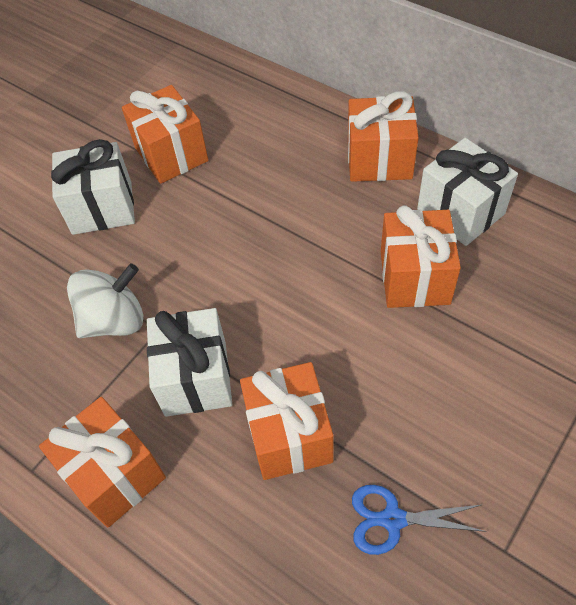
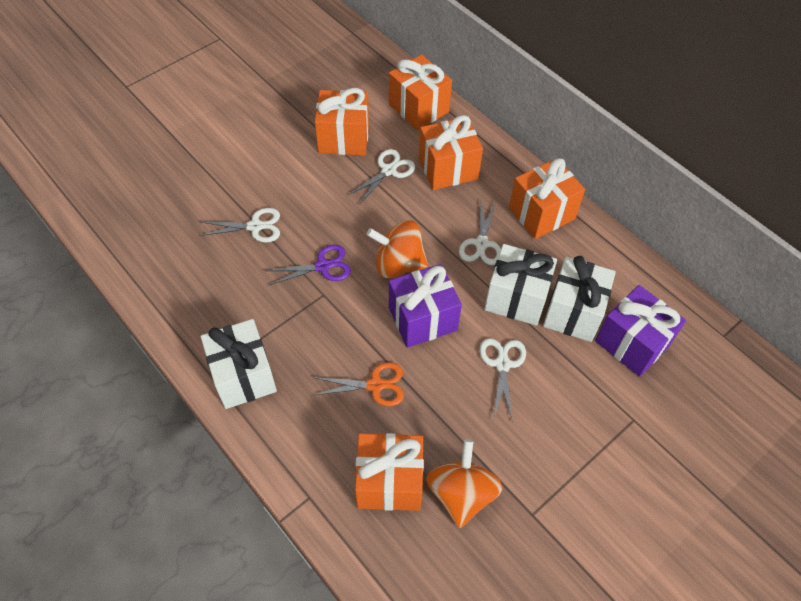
blue scissors: [352,485,487,555] = 1 -> none = 0
orange scissors: none = 0 -> [313,362,404,406] = 1
orange spinning top: none = 0 -> [367,220,428,278] [426,439,503,528] = 2
purple gift: none = 0 -> [389,264,462,348] [595,285,686,377] = 2
purple scissors: none = 0 -> [265,245,351,286] = 1
white scissors: none = 0 -> [199,208,280,242] [347,149,415,205] [459,199,501,265] [479,338,526,422] = 4
white spinning top: [67,264,143,338] = 1 -> none = 0

